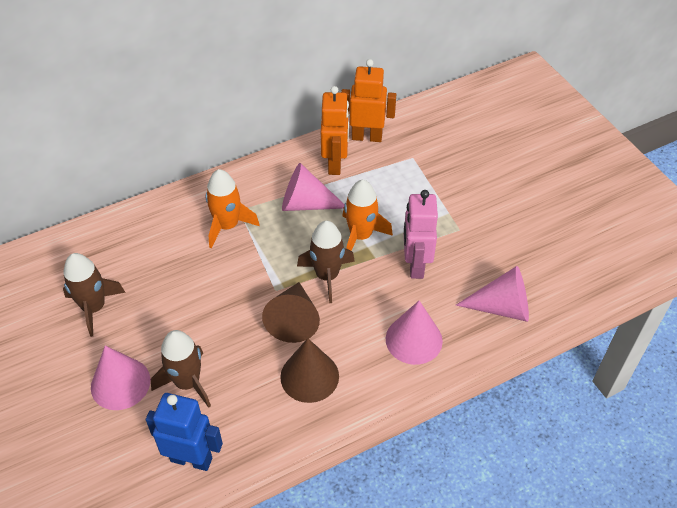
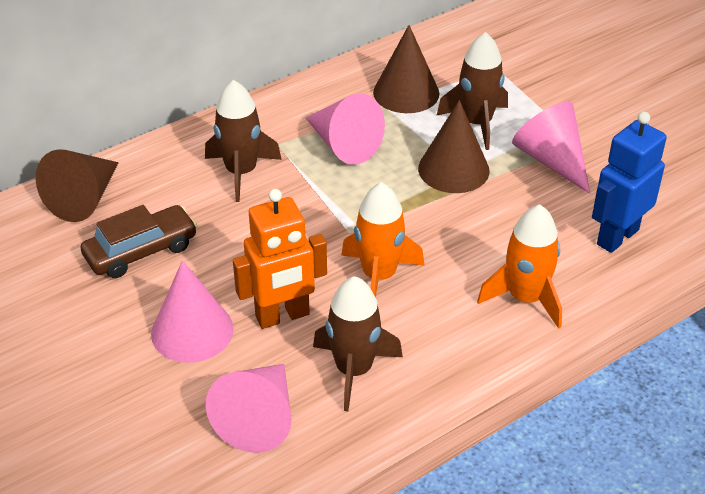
brown car: none = 0 -> [81,205,197,278] = 1
brown cone: [262,282,320,343] [280,338,339,403] = 2 -> [36,149,118,222] [373,25,440,113] [418,100,490,193] = 3
orange robot: [321,86,349,175] [341,59,396,142] = 2 -> [233,189,327,329] = 1
pink robot: [404,190,438,279] = 1 -> none = 0

